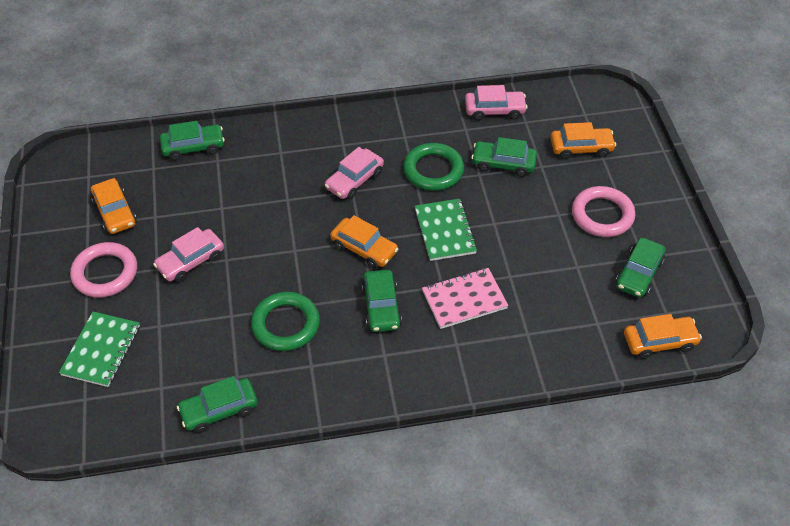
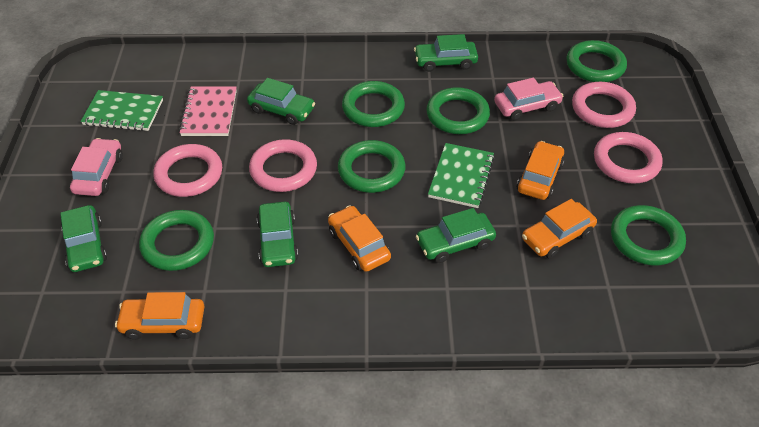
green ring: [251,292,320,351] [403,143,464,191] = 2 -> [139,210,214,271] [338,140,405,193] [342,81,405,127] [426,87,490,134] [566,40,627,82] [611,205,686,265] = 6
pink car: [153,227,224,282] [325,147,384,199] [465,85,528,120] = 3 -> [70,138,123,196] [494,78,564,121] = 2
pink ring: [70,242,137,298] [572,186,636,237] = 2 -> [153,144,222,197] [249,139,317,192] [572,82,636,128] [594,132,663,184] = 4

